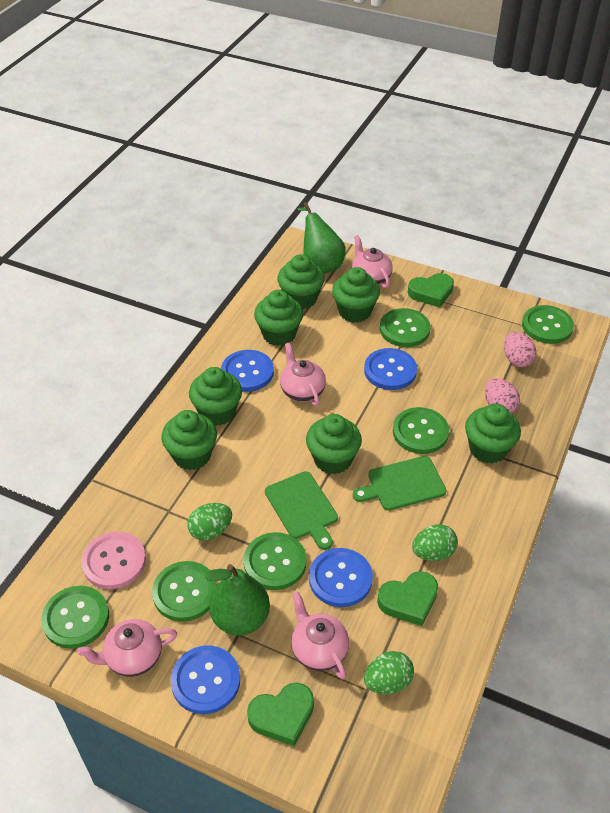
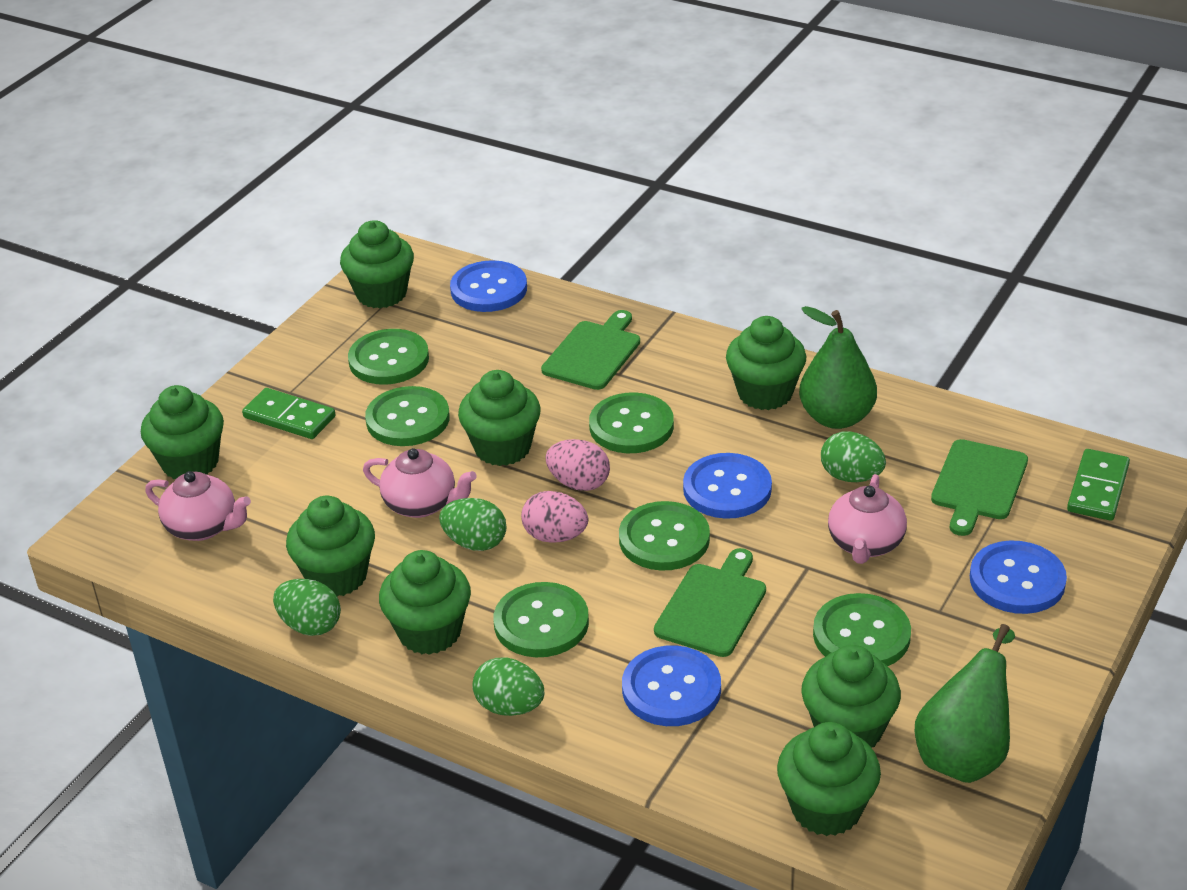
green cupcake: [161,410,217,470] [189,367,242,426] [254,290,303,346] [277,254,325,309] [306,414,362,474] [332,267,380,323] [465,404,521,463] = 7 -> [141,385,224,479] [286,495,375,596] [340,220,414,308] [379,550,471,655] [458,370,541,466] [726,316,806,410] [777,722,881,836] [801,645,901,748] = 8
green cutting board: [265,471,338,550] [353,456,446,511] = 2 -> [541,310,640,390] [654,548,766,657] [931,439,1028,536] = 3
green domino: none = 0 -> [242,388,336,439] [1067,449,1130,521] = 2
green egg: [187,503,232,541] [364,651,414,694] [412,524,458,561] = 3 -> [273,579,341,636] [439,498,506,551] [472,658,544,716] [821,431,886,482] = 4
green heart: [247,683,314,746] [377,571,438,626] [408,273,454,307] = 3 -> none = 0
pink button: [81,532,146,589] = 1 -> none = 0
pink teapot: [77,619,177,677] [280,342,326,406] [291,592,349,679] [352,235,393,288] = 4 -> [145,471,251,541] [363,448,476,518] [828,474,907,564] = 3

